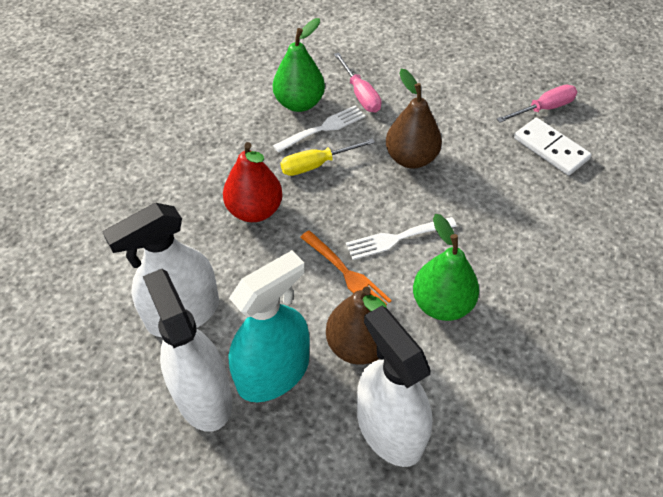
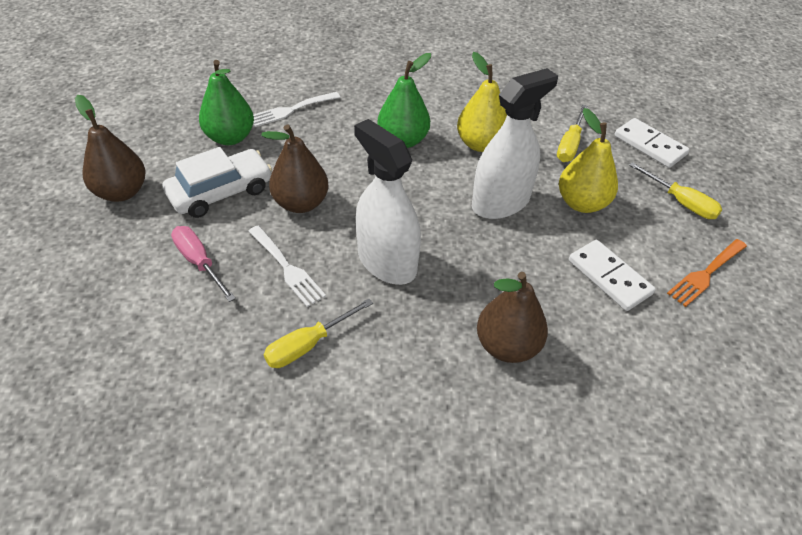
brown pear: [326,287,387,365] [386,69,442,169] = 2 -> [75,95,145,202] [261,124,329,213] [477,272,548,363] = 3
pink screwdriver: [334,53,381,113] [497,85,577,123] = 2 -> [171,226,236,302] = 1
red pear: [223,142,282,222] = 1 -> none = 0
turquoise spray bottle: [228,250,310,402] = 1 -> none = 0
white car: none = 0 -> [163,147,272,218] = 1
white domino: [514,118,591,175] = 1 -> [569,240,656,311] [615,118,690,168] = 2
white spray bottle: [103,203,219,337] [143,269,232,432] [357,306,432,467] = 3 -> [354,119,421,285] [472,68,558,219] = 2
yellow pear: none = 0 -> [457,52,507,152] [559,108,618,213] = 2
yellow screwdriver: [280,138,375,176] = 1 -> [264,299,373,368] [557,105,588,162] [629,162,722,219] = 3

